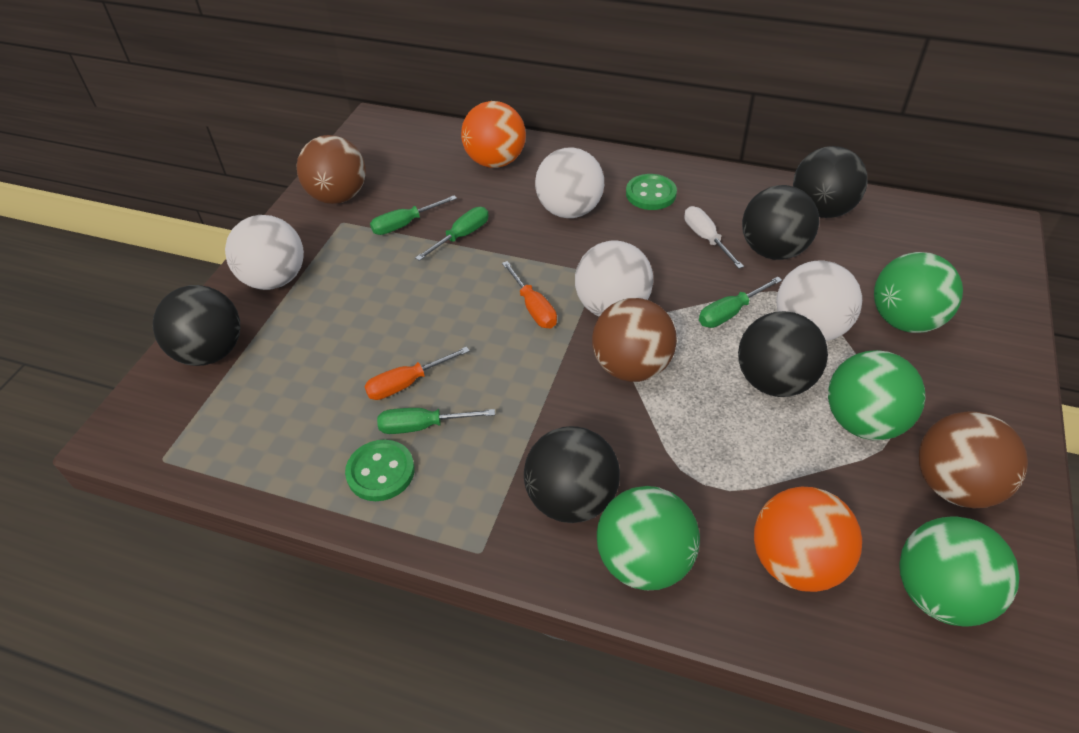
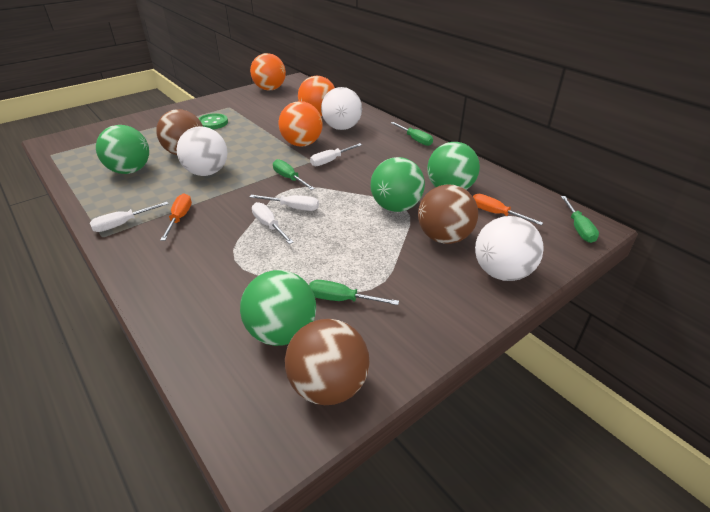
black ball: [153,285,240,366] [524,426,620,523] [738,311,828,397] [742,185,819,260] [793,146,867,218] = 5 -> none = 0
green button: [345,439,415,501] [626,174,677,210] = 2 -> [198,113,228,129] = 1
orange ball: [461,101,526,168] [754,487,862,592] = 2 -> [250,53,286,90] [278,101,322,147] [298,76,335,116] = 3
white ball: [225,215,304,290] [535,147,604,218] [575,240,654,317] [776,260,862,341] = 4 -> [177,126,227,176] [321,87,362,130] [475,216,544,281] = 3
white screwdriver: [684,206,744,269] = 1 -> [90,202,168,232] [250,195,319,211] [252,202,294,244] [310,143,362,166] = 4

